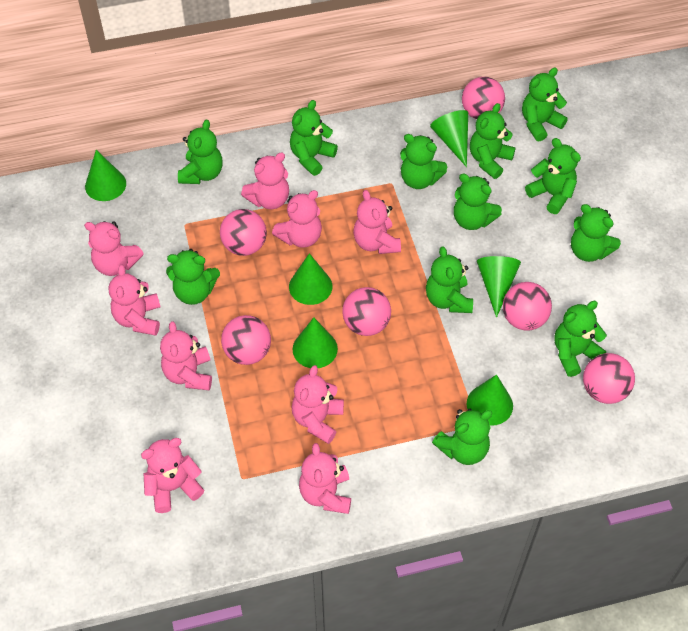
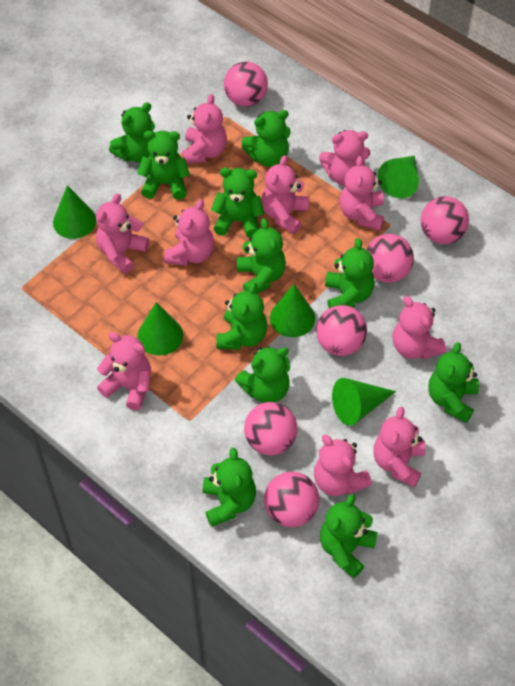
green cone: [85,150,126,201] [289,253,332,305] [293,317,338,368] [430,110,468,167] [467,374,513,426] [477,256,521,318] = 6 -> [53,185,96,239] [137,302,183,356] [270,284,315,337] [332,378,396,426] [378,156,419,198] = 5
green teddy bear: [166,249,220,305] [178,120,223,184] [290,100,338,176] [400,134,447,189] [426,247,473,313] [432,409,492,465] [454,173,502,230] [470,103,516,179] [522,68,568,141] [525,138,581,214] [554,301,607,377] [571,204,621,262] = 12 -> [109,102,155,163] [137,131,190,200] [203,448,256,527] [211,168,264,238] [216,282,267,350] [235,346,290,403] [237,218,286,294] [242,110,290,167] [320,494,378,579] [325,238,374,308] [428,342,479,423] = 11
pink teddy bear: [84,221,144,276] [109,265,160,336] [141,438,204,513] [160,321,212,390] [241,153,289,209] [272,190,322,248] [292,365,344,444] [299,443,351,514] [353,190,401,254] = 9 -> [96,193,149,274] [97,332,151,410] [164,199,214,266] [182,94,227,164] [261,155,309,234] [314,434,372,496] [319,130,370,186] [339,156,384,230] [373,407,425,487] [393,296,446,359] = 10

